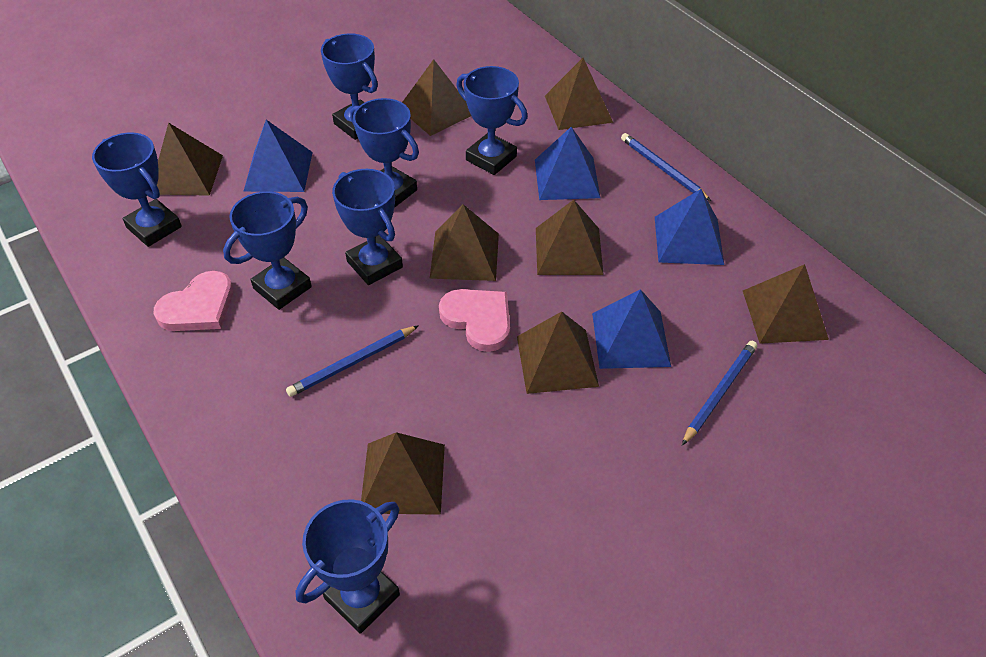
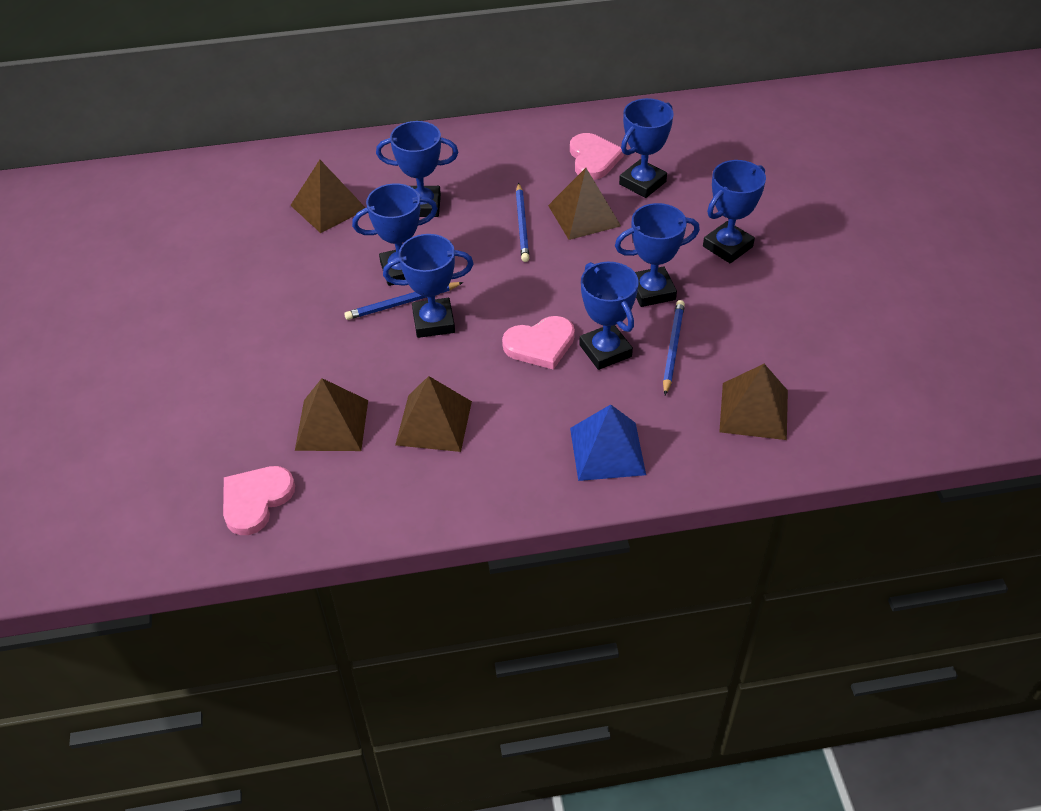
blue pyramid: [243,120,313,192] [535,127,600,200] [592,289,671,369] [655,189,724,265] = 4 -> [570,404,646,481] = 1
brown pyramid: [157,123,223,196] [361,432,445,515] [402,59,471,136] [430,204,499,281] [517,312,599,394] [536,200,604,275] [545,58,613,130] [743,264,829,344] = 8 -> [290,160,365,233] [295,378,368,451] [395,376,472,452] [548,168,621,240] [719,364,788,440] = 5
pink heart: [154,271,233,331] [439,289,510,352] = 2 -> [223,466,295,535] [502,316,575,370] [570,133,624,180] = 3

